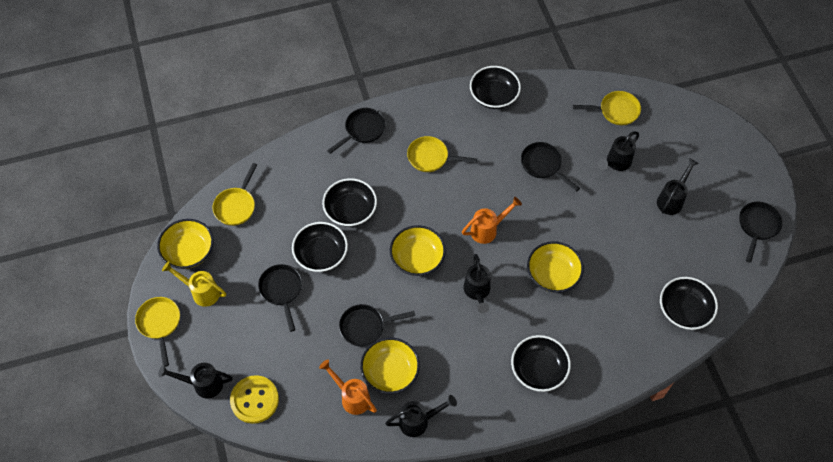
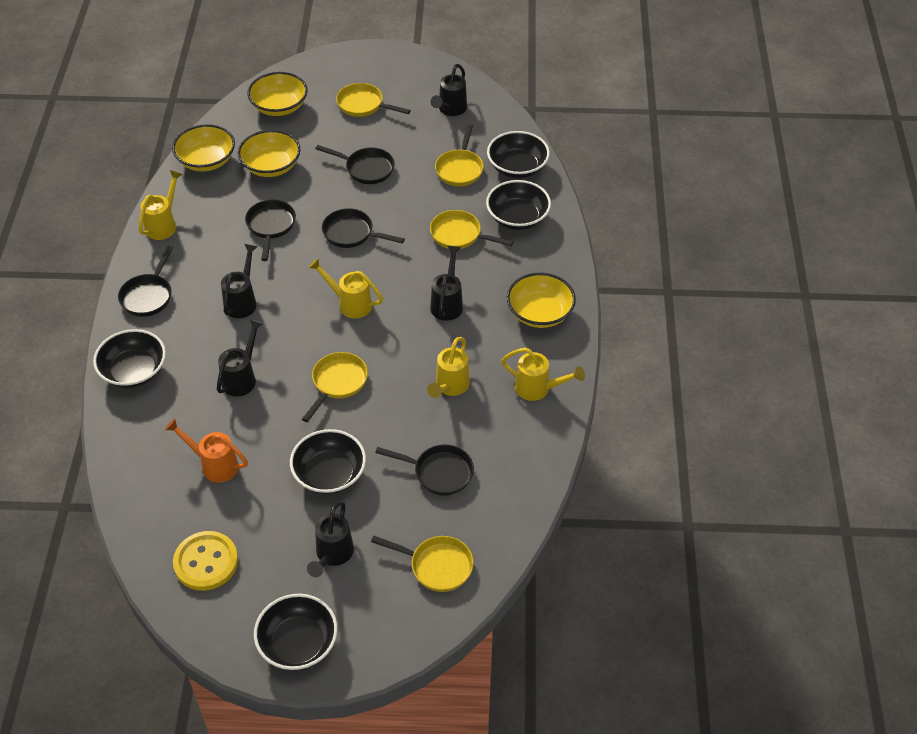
orange watering can: [319,360,377,415] [462,197,522,244] = 2 -> [165,418,248,483] = 1
yellow pan: [135,297,180,367] [213,163,257,226] [407,136,477,172] [573,91,641,125] = 4 -> [302,352,368,422] [336,83,411,117] [371,536,474,592] [430,210,513,249] [435,124,484,186] = 5
yellow watering can: [162,261,226,307] = 1 -> [139,170,182,240] [308,258,383,319] [427,337,470,398] [501,348,585,401] = 4

